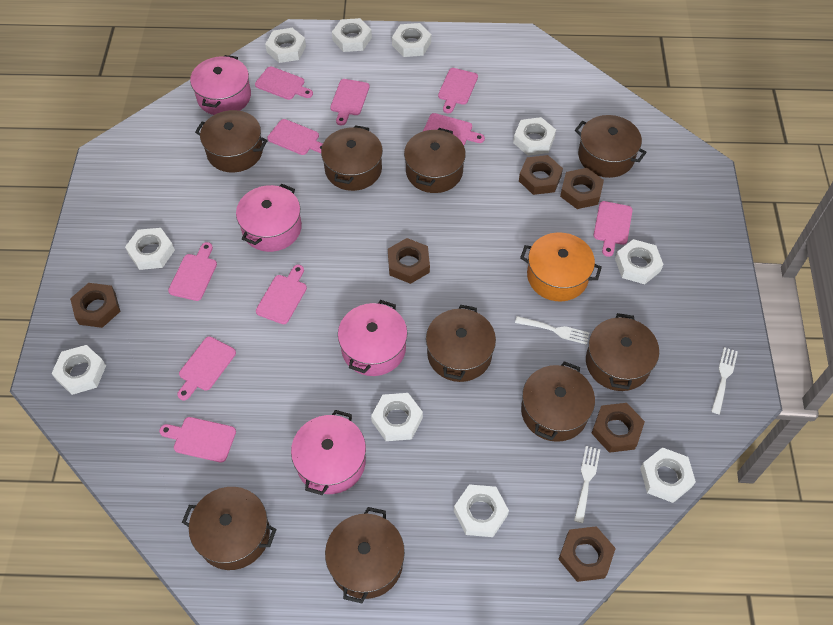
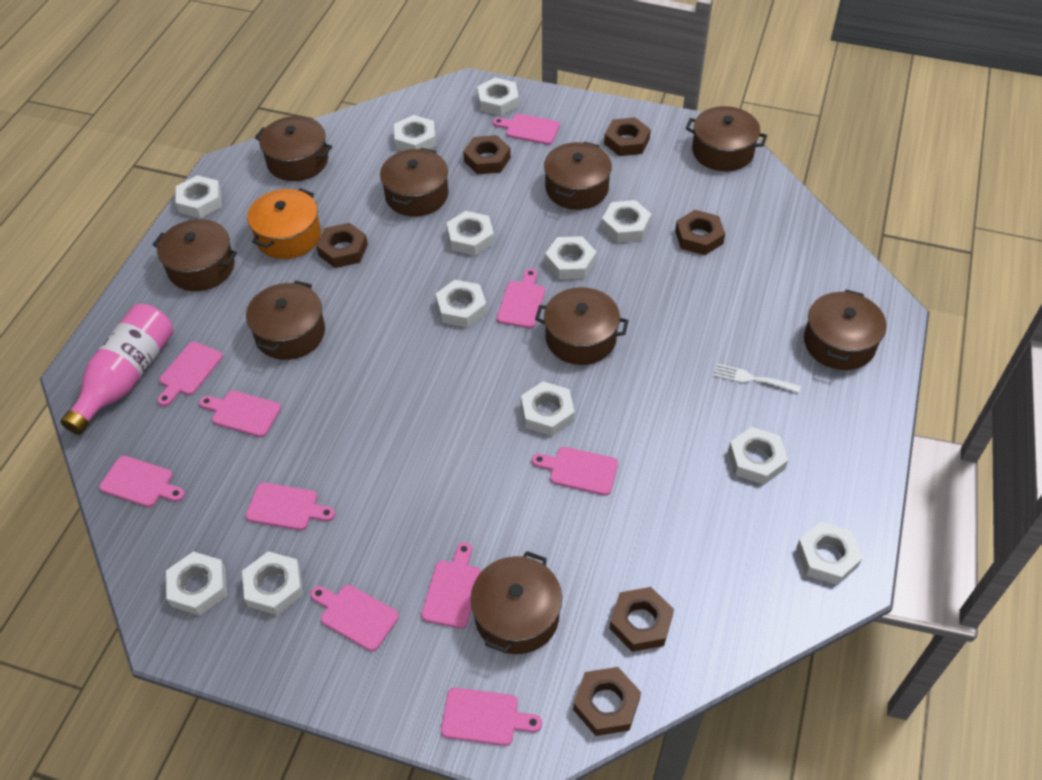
pink bottle: none = 0 -> [60,304,174,435] = 1
pink pot: [190,55,251,115] [236,184,302,252] [291,410,366,495] [338,300,408,376] = 4 -> none = 0
white fork: [515,316,589,345] [574,446,600,523] [711,347,738,414] = 3 -> [714,363,801,393] = 1
white nut: [51,345,106,395] [125,228,175,270] [265,28,306,63] [332,18,372,52] [371,393,423,441] [392,23,431,57] [454,484,509,537] [513,117,556,156] [615,239,664,284] [640,447,696,503] = 10 -> [166,551,227,616] [176,175,222,218] [242,551,303,615] [394,115,436,151] [435,280,487,328] [446,211,494,256] [477,78,519,116] [521,381,575,436] [545,236,597,279] [601,200,651,243] [728,427,788,485] [796,522,863,585] = 12

